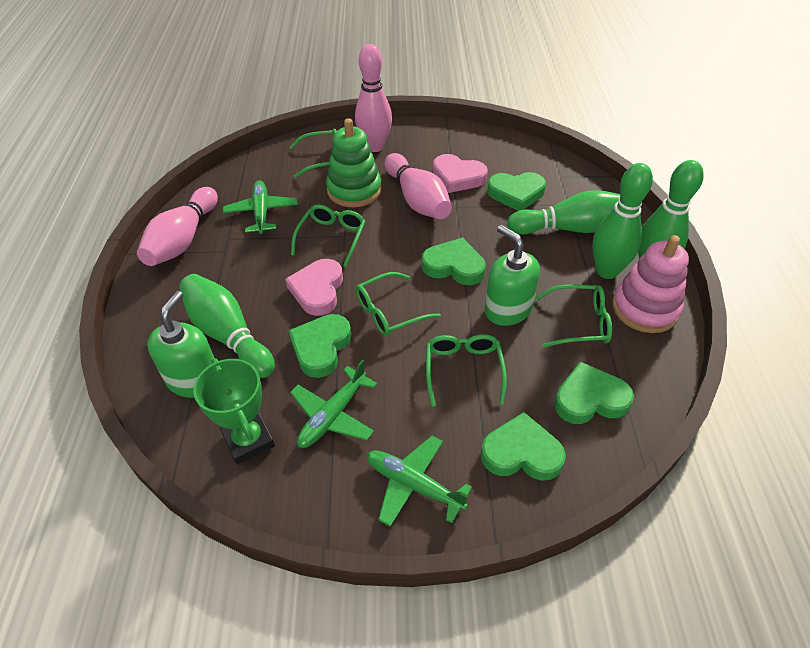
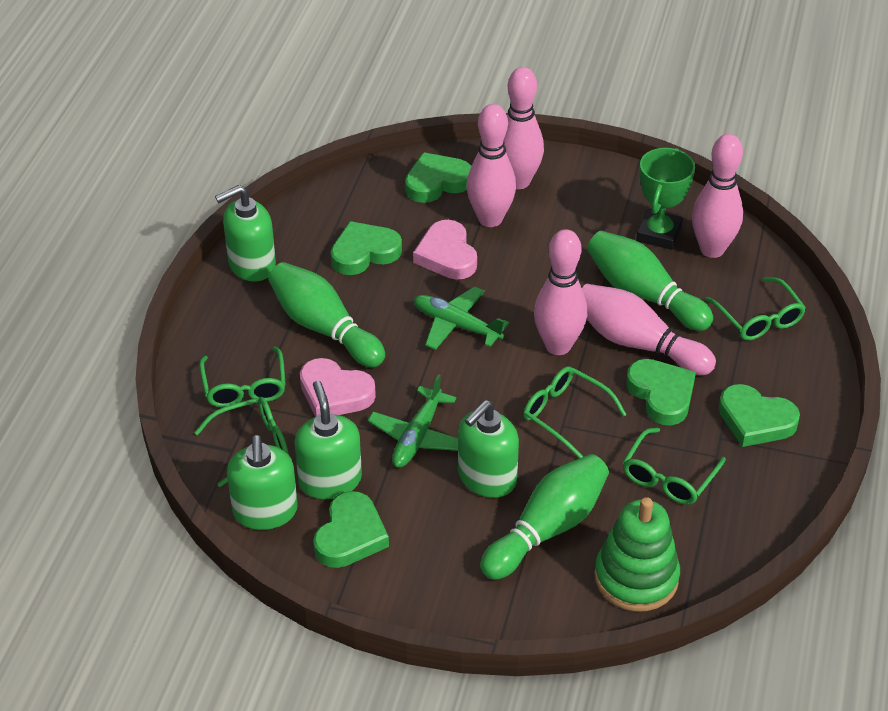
green bowling pin: [179,274,275,378] [507,190,620,235] [592,163,653,279] [638,160,704,259] = 4 -> [268,262,385,367] [480,454,609,580] [587,231,713,331] = 3
green plane: [223,180,298,234] [290,360,378,448] [367,436,472,527] = 3 -> [368,374,458,468] [414,286,509,350] = 2
green soap dispenser: [147,291,214,398] [485,225,540,326] = 2 -> [215,185,276,282] [227,435,298,530] [294,381,362,499] [458,400,519,498] = 4
pink bowling pin: [137,187,218,266] [355,44,392,152] [385,153,452,219] = 3 -> [467,104,516,227] [504,67,544,189] [534,229,587,355] [582,284,716,375] [692,134,743,258] = 5
pink stacking toy: [612,235,689,333] = 1 -> none = 0

